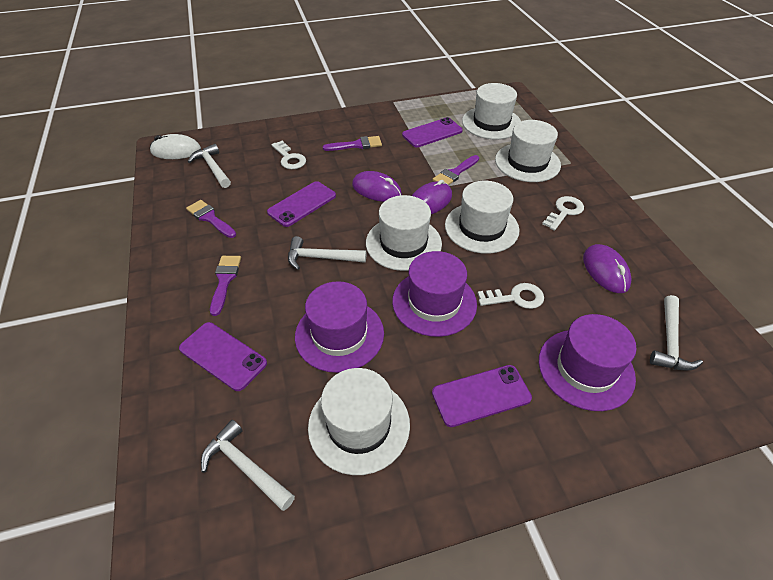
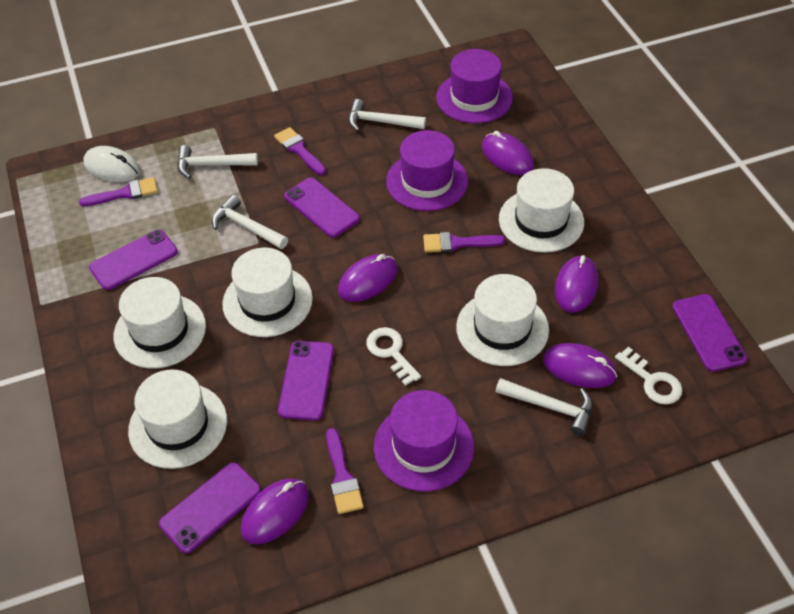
purple mouse: [352,171,402,202] [412,180,452,214] [583,244,632,293] = 3 -> [241,479,309,545] [338,254,398,302] [482,131,534,175] [543,343,617,388] [555,255,598,313] = 5
purple phone: [179,322,267,391] [267,181,336,227] [402,117,463,148] [432,365,532,427] = 4 -> [89,229,178,290] [159,462,261,553] [278,341,334,421] [284,178,360,238] [672,294,747,372] = 5
white key: [271,141,306,169] [477,283,544,309] [542,196,584,231] = 3 -> [366,327,421,386] [615,347,683,404] = 2

